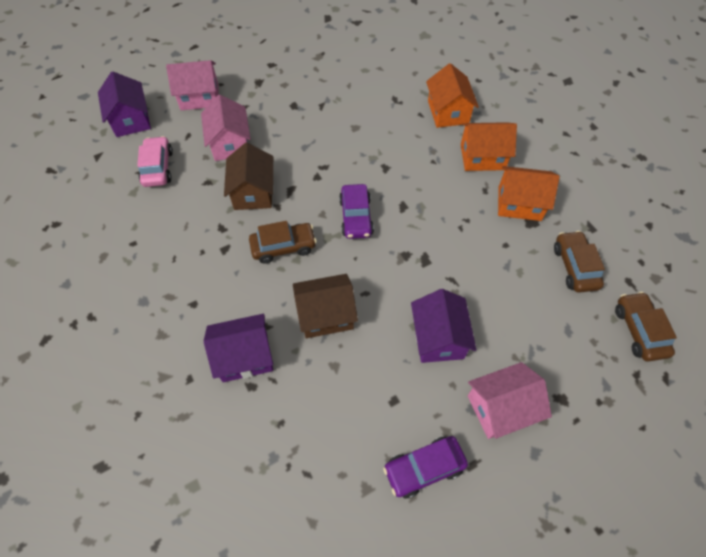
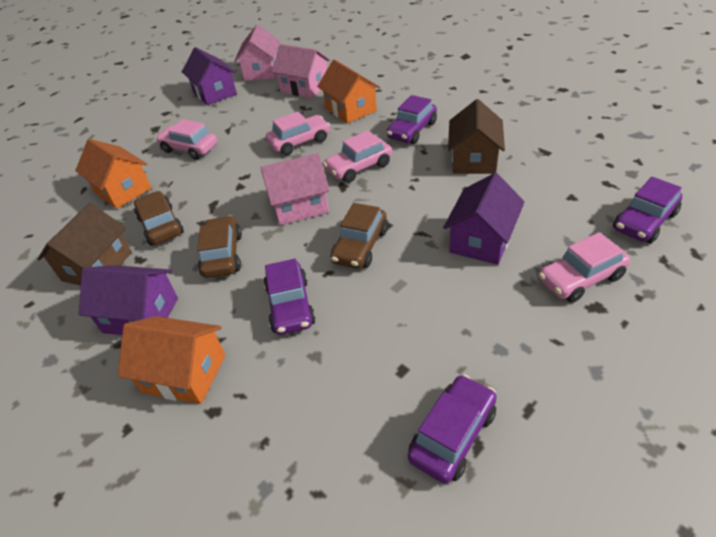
pink car: [137,136,173,187] = 1 -> [156,119,217,160] [266,111,330,155] [323,130,392,183] [539,232,630,303] = 4
purple car: [339,184,374,239] [383,436,468,499] = 2 -> [264,259,316,335] [387,95,437,144] [408,374,497,484] [613,177,683,243] = 4

